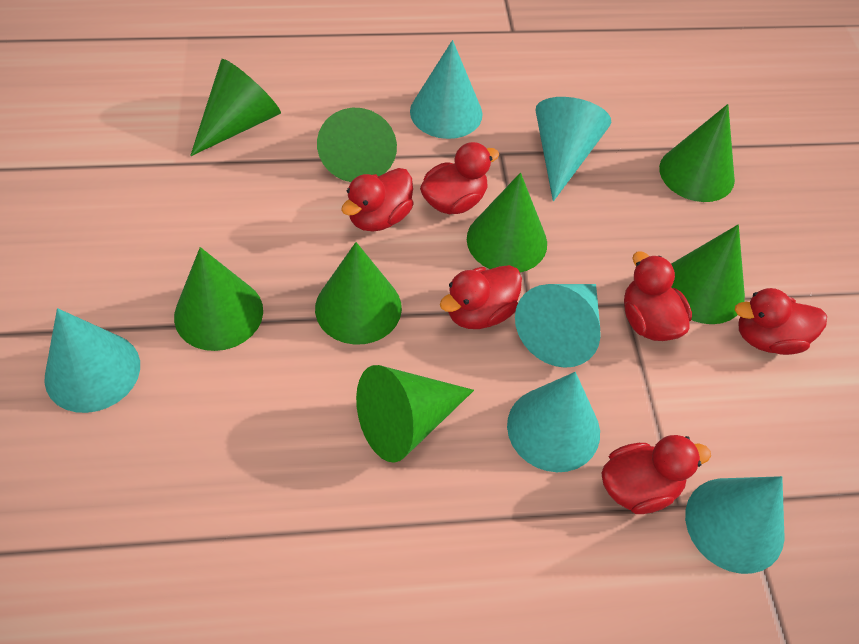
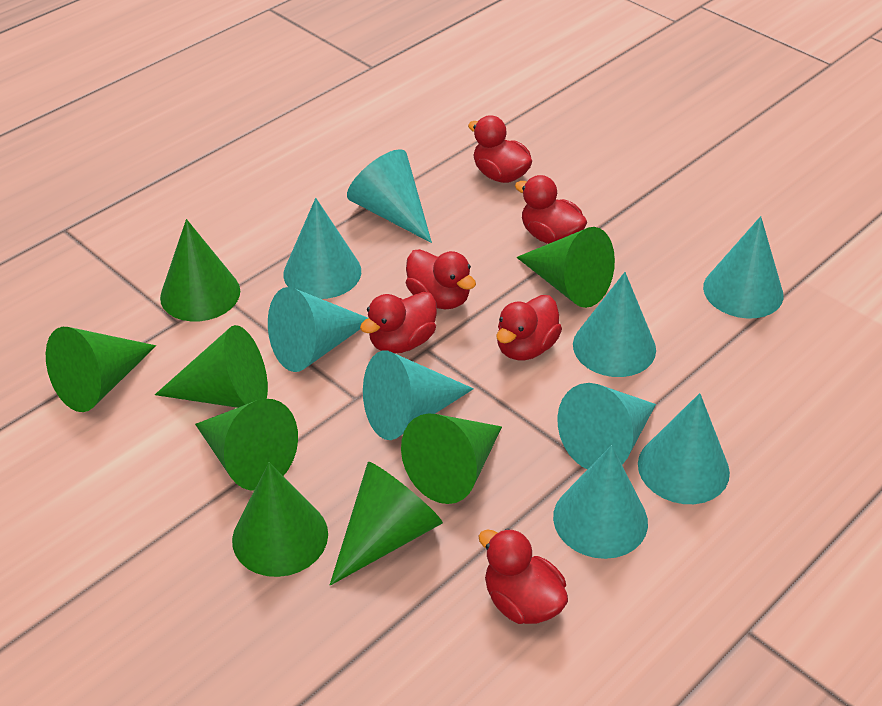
turquoise cone: [44,308,140,413] [410,40,483,139] [507,372,600,472] [515,284,601,368] [535,97,611,202] [685,476,785,574] = 6 -> [268,287,368,372] [283,198,361,299] [347,149,432,243] [363,350,474,440] [553,445,648,559] [557,383,656,470] [573,272,656,377] [638,393,730,504] [703,216,783,319] = 9

